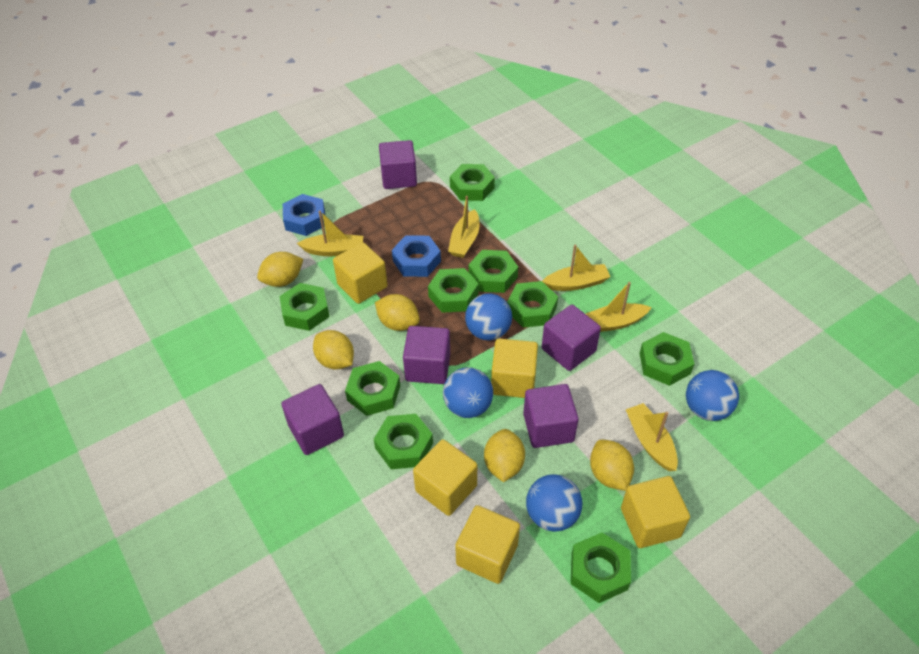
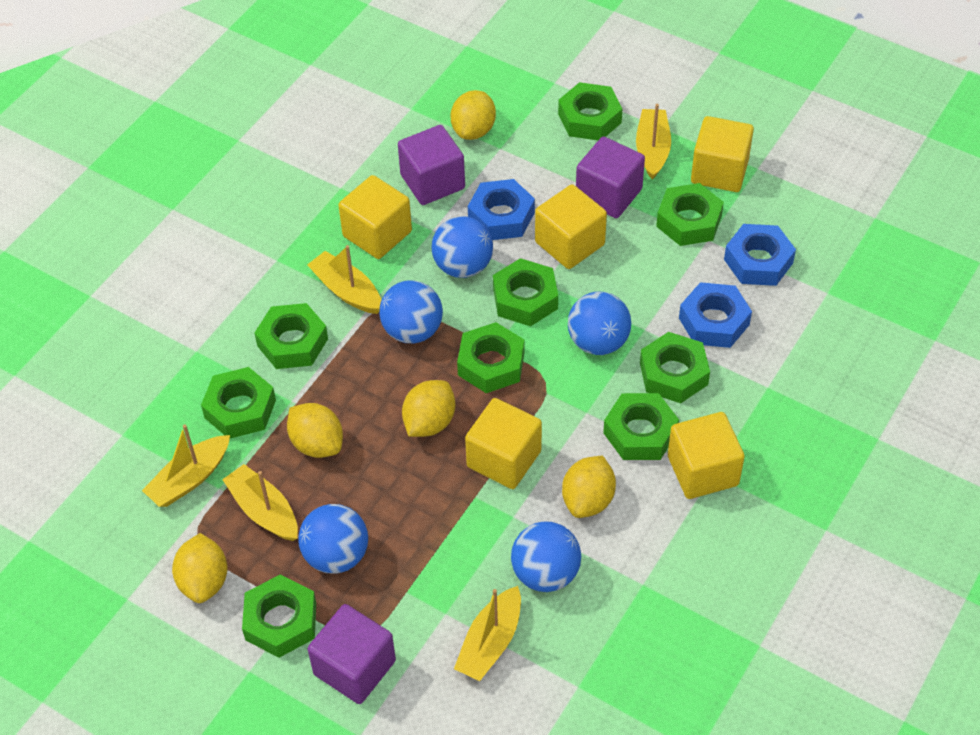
blue ball: [443,367,493,418] [465,294,512,340] [526,474,582,532] [686,370,739,421] = 4 -> [298,504,368,574] [379,280,443,343] [432,216,493,278] [511,522,581,592] [568,291,631,355] = 5
blue nut: [283,194,325,236] [392,235,441,277] = 2 -> [468,179,535,240] [679,282,752,348] [724,224,796,286] = 3
purple cube: [281,384,344,455] [379,140,417,189] [403,326,450,384] [523,384,579,448] [542,305,601,371] = 5 -> [307,604,396,704] [398,125,465,205] [576,137,645,218] = 3

